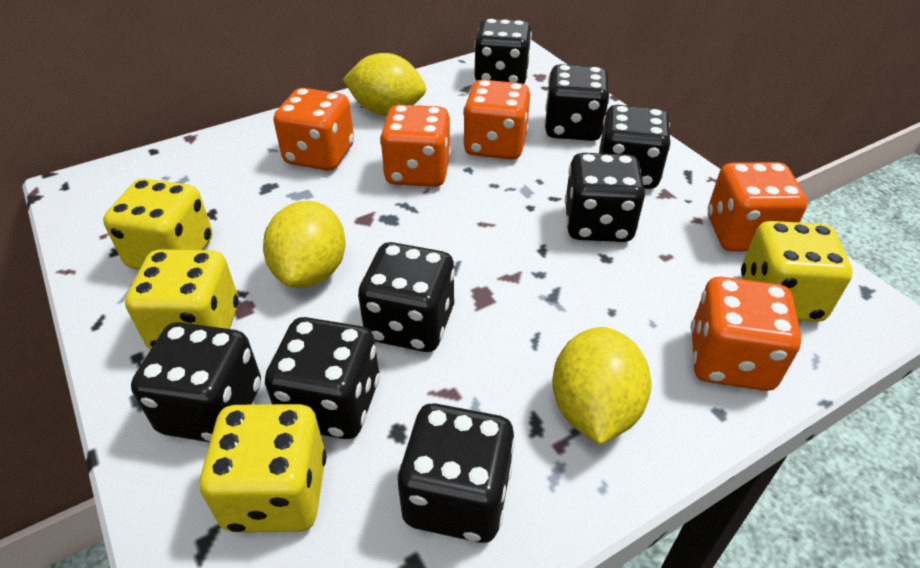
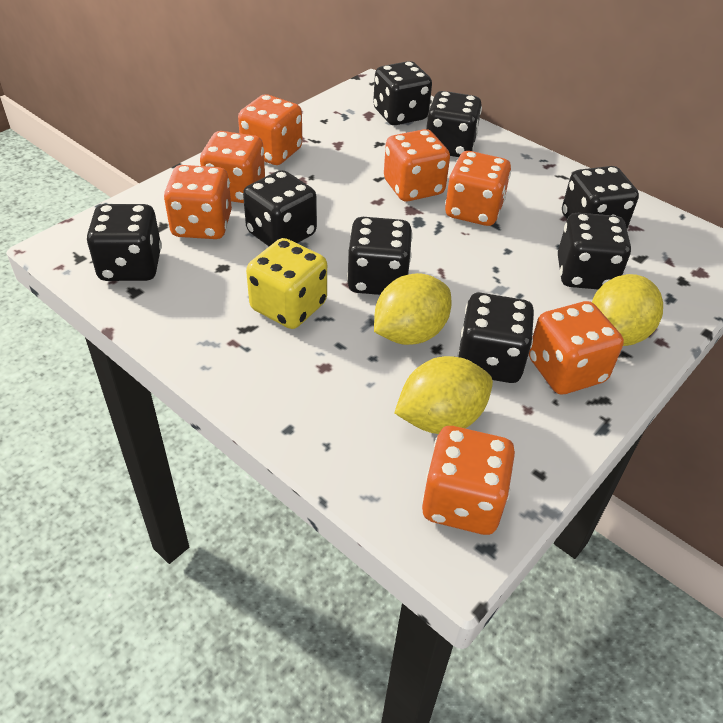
orange dice: [273,88,354,171] [380,105,451,187] [463,80,530,160] [690,277,801,391] [708,162,808,252] = 5 -> [164,165,232,239] [200,131,265,203] [238,94,302,165] [384,129,450,202] [422,426,515,535] [445,151,511,226] [529,301,624,394] = 7
yellow dice: [103,178,212,270] [125,249,239,350] [199,404,327,532] [741,221,853,322] = 4 -> [246,238,327,329] = 1

